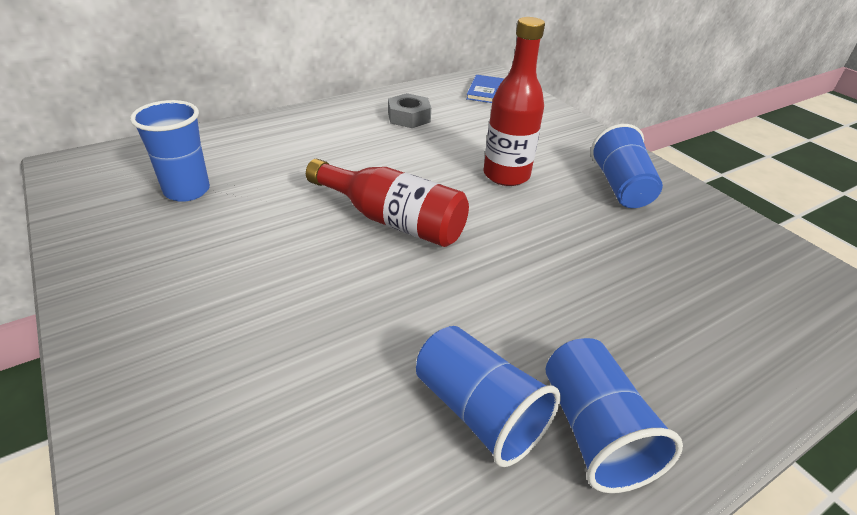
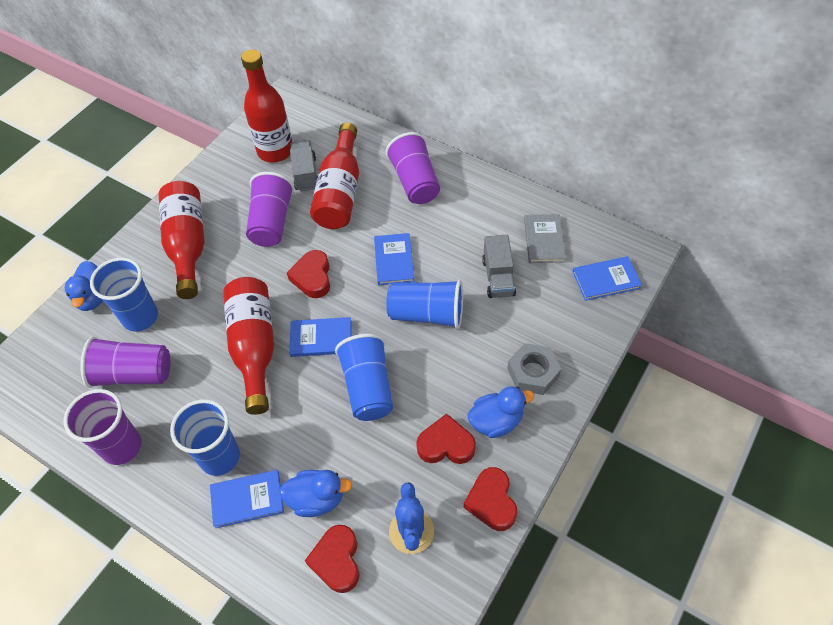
blue book: [466,75,504,103] = 1 -> [210,470,284,528] [289,317,352,357] [374,233,415,285] [572,256,642,301] = 4
blue cactus: none = 0 -> [389,483,434,554] = 1
blue duck: none = 0 -> [65,261,103,311] [279,470,352,517] [468,386,534,438] = 3
grey book: none = 0 -> [524,214,566,263] = 1
grey truck: none = 0 -> [290,140,318,192] [482,235,516,298] = 2
purple cup: none = 0 -> [64,389,141,465] [81,337,170,388] [246,172,294,247] [386,132,440,204] = 4
red bottle: [306,159,469,247] [483,17,545,186] = 2 -> [159,181,205,299] [223,277,274,415] [241,49,292,163] [310,123,359,229] = 4
red heart: none = 0 -> [287,250,330,298] [305,525,360,593] [416,413,476,464] [464,467,517,531] = 4

